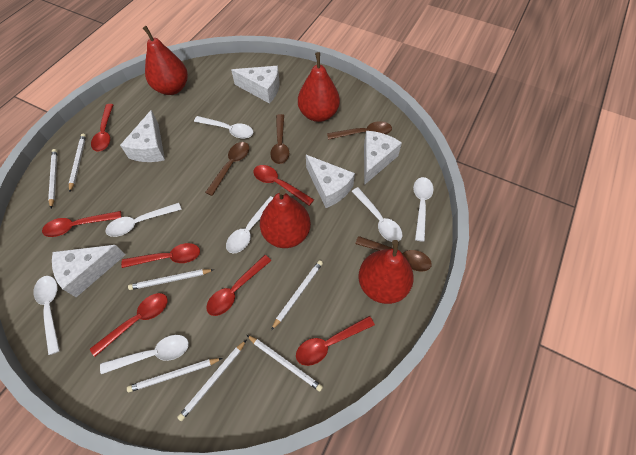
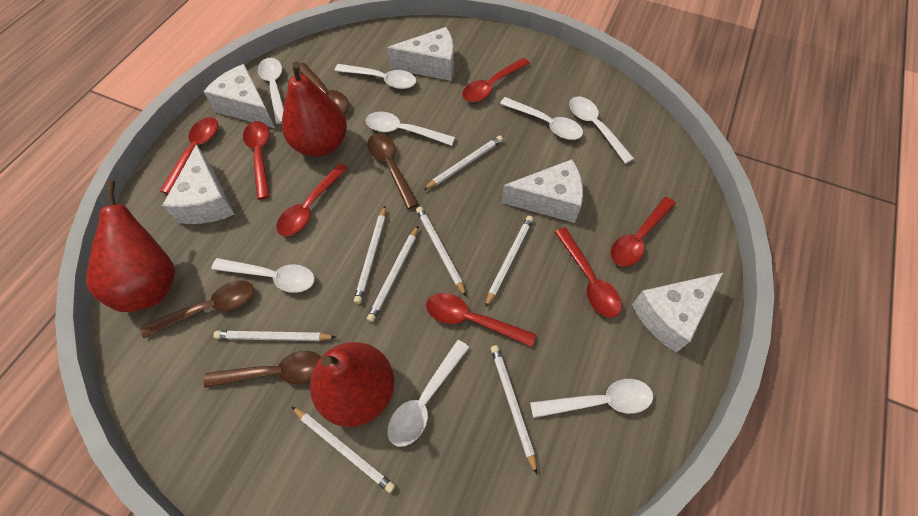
red pear: [143,26,188,95] [260,189,311,248] [298,52,340,122] [358,240,414,304] = 4 -> [86,180,175,312] [282,61,347,157] [310,342,394,427] = 3
white pencil: [48,149,57,208] [69,134,86,193] [127,358,222,392] [128,269,214,290] [177,339,247,421] [247,335,323,392] [271,260,323,330] = 7 -> [213,331,336,341] [291,406,395,493] [354,205,386,304] [367,225,419,322] [416,207,466,296] [424,136,503,190] [485,216,533,308] [491,345,537,475] = 8
white spoon: [33,276,60,355] [100,335,189,374] [106,203,182,237] [194,116,253,139] [226,196,274,253] [351,187,402,242] [413,177,434,242] = 7 -> [211,258,315,293] [258,58,284,124] [334,64,416,89] [366,112,455,146] [387,340,470,447] [500,97,583,140] [530,379,653,418] [569,96,634,164] = 8

